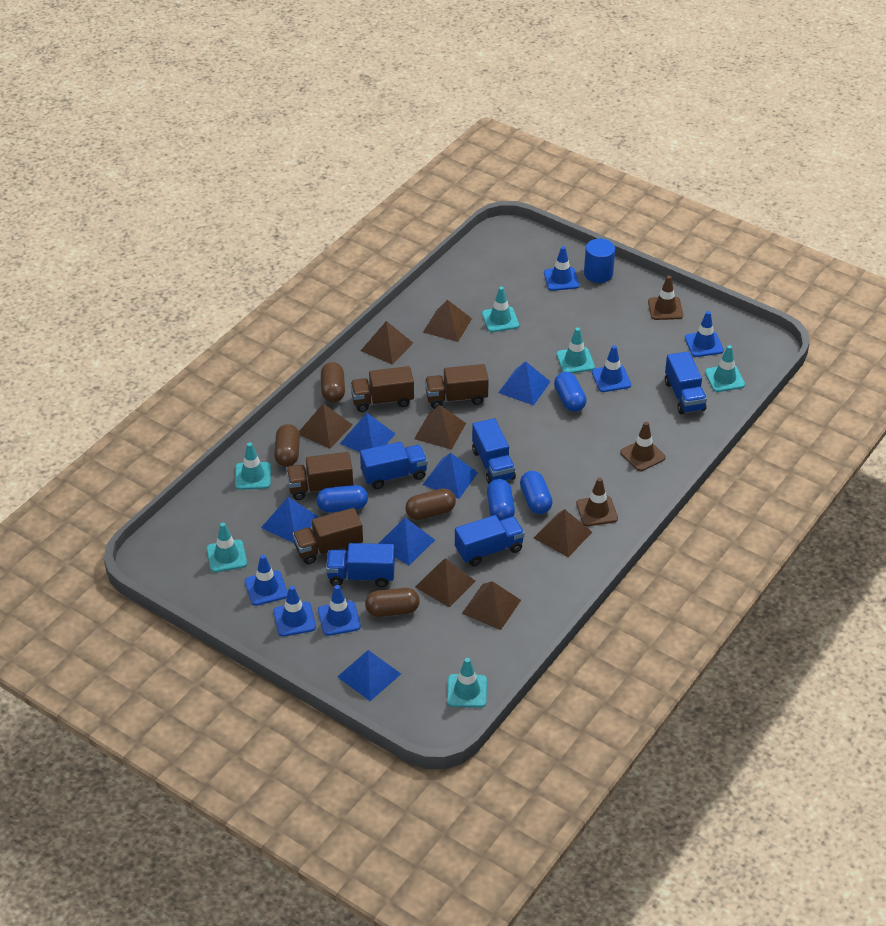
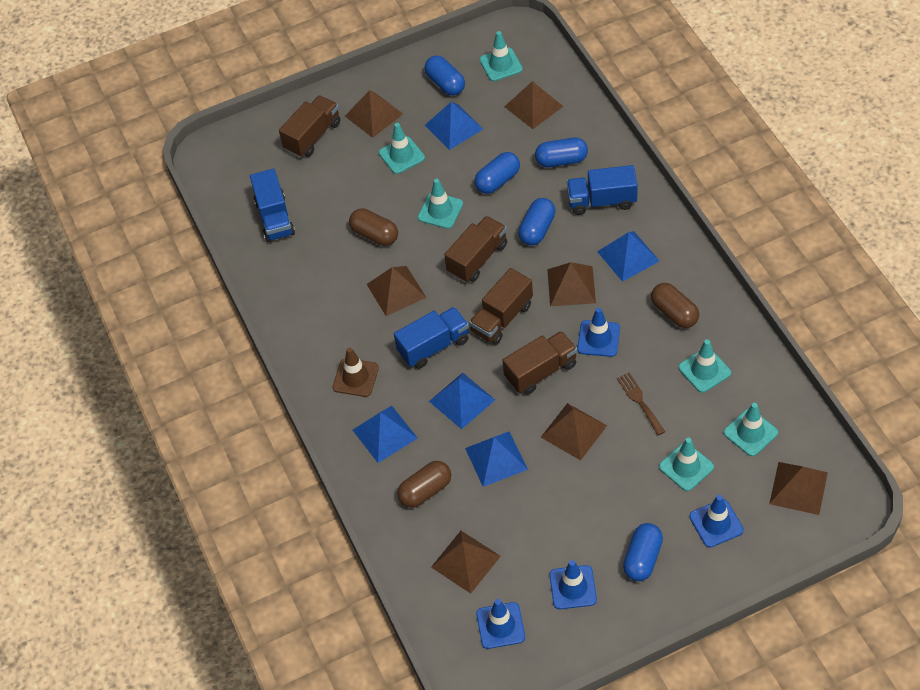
blue capsule: [316,485,368,512] [487,479,515,521] [520,471,553,514] [554,372,587,412] = 4 -> [424,55,465,96] [475,152,520,194] [518,198,556,246] [535,137,588,167] [623,523,663,581] = 5
blue cylinder: [584,239,615,283] = 1 -> none = 0
blue pyramid: [261,497,319,544] [337,650,401,701] [340,413,395,452] [378,518,435,565] [423,453,478,499] [498,361,551,406] = 6 -> [353,406,418,463] [425,102,483,150] [429,373,495,429] [465,431,528,487] [597,231,659,282] = 5
blue traffic cone: [244,555,288,606] [273,586,316,637] [318,585,361,636] [544,246,579,291] [592,345,631,392] [685,311,724,357] = 6 -> [476,599,525,649] [549,560,597,609] [577,308,620,357] [689,495,744,548] = 4
blue truck: [326,543,395,587] [360,442,428,489] [455,515,525,566] [472,418,516,484] [665,351,707,414] = 5 -> [250,169,295,242] [394,307,469,369] [567,165,638,215] = 3
brown capsule: [274,424,300,467] [321,362,345,403] [365,588,420,617] [405,488,456,520] = 4 -> [349,208,398,246] [397,461,451,508] [651,283,699,328] = 3
brown fork: none = 0 -> [617,372,665,435] = 1
brown traffic cone: [576,478,618,526] [620,422,666,471] [648,276,683,320] = 3 -> [332,347,379,397] = 1

